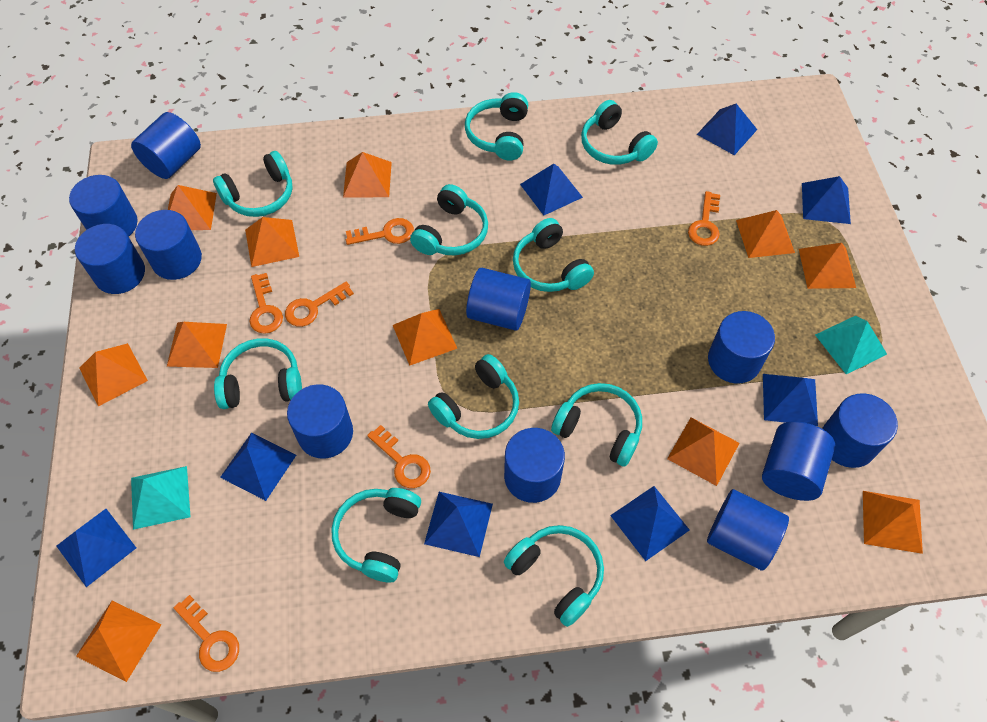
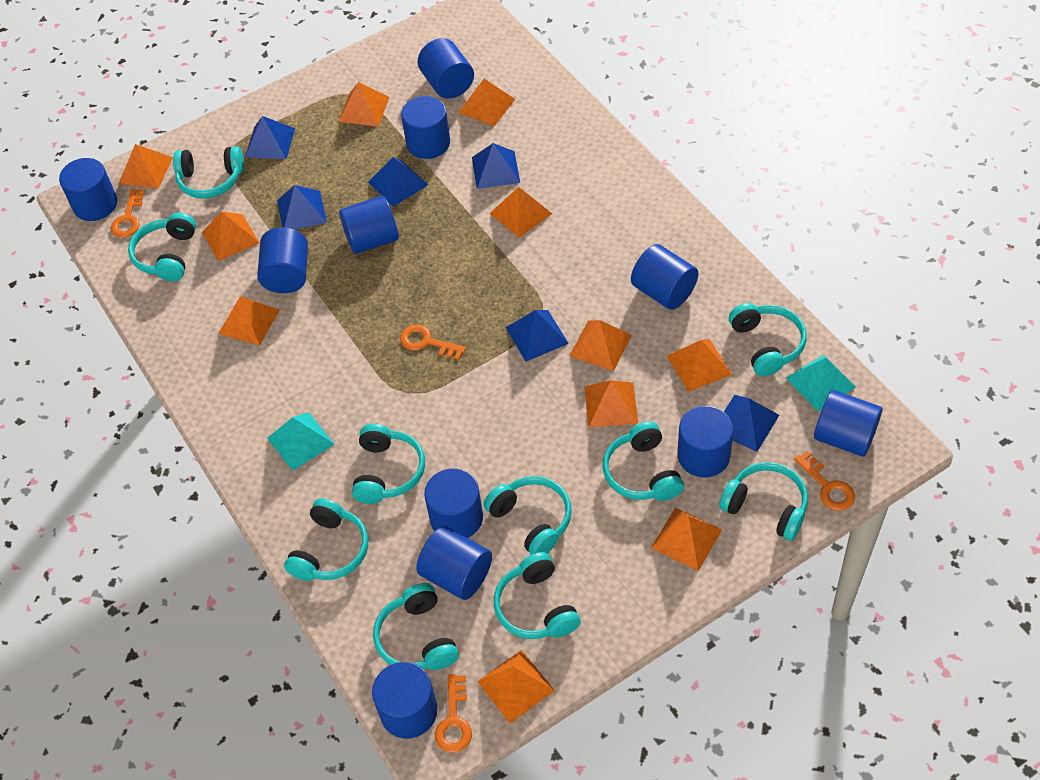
blue pyramid: [57,509,136,587] [220,433,296,501] [424,492,493,557] [520,164,583,215] [610,486,690,561] [697,104,757,155] [763,374,818,426] [802,176,851,224] = 8 -> [245,116,295,159] [277,185,327,230] [368,157,428,207] [472,143,520,189] [506,310,569,361] [724,395,779,452] = 6
orange key: [173,595,239,672] [249,273,283,334] [285,282,354,327] [346,218,414,245] [367,425,431,488] [688,191,720,246] = 6 -> [111,189,145,238] [400,325,466,360] [435,674,472,753] [794,451,855,511] = 4

